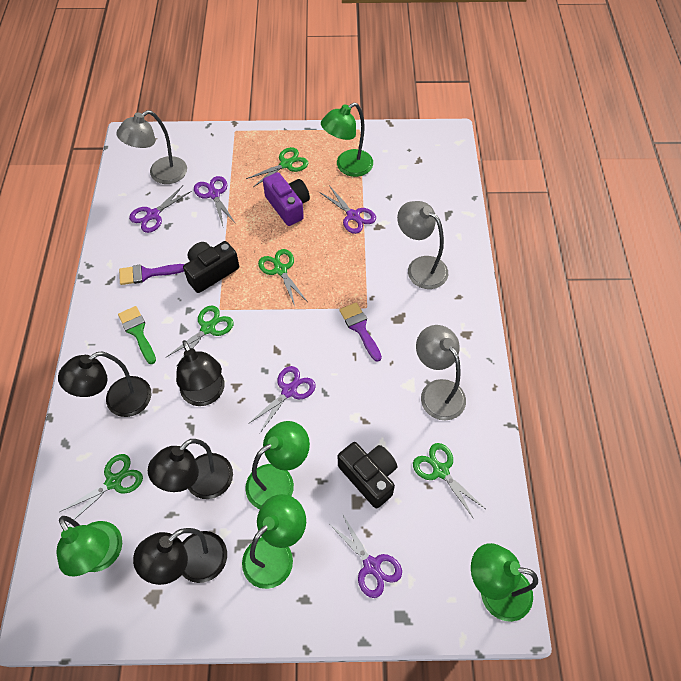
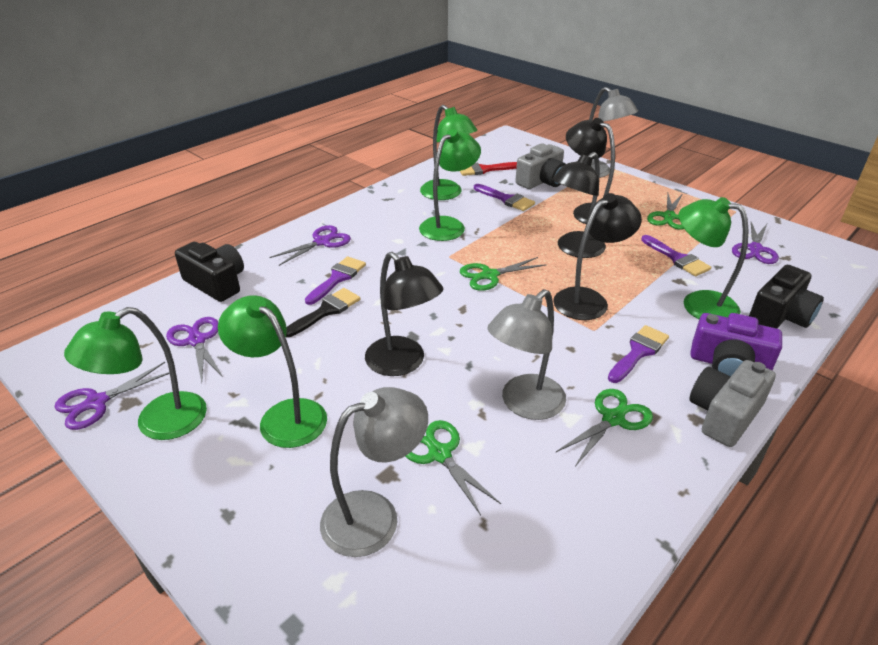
black brush: none = 0 -> [286,288,360,337] = 1
green brush: [118,306,156,364] = 1 -> none = 0
green scissors: [60,454,143,525] [166,306,234,365] [246,147,308,187] [258,249,308,306] [413,443,486,519] = 5 -> [405,420,501,515] [460,257,547,291] [556,389,653,466] [647,193,684,230] = 4
grey camera: none = 0 -> [515,143,565,189] [689,360,776,447] = 2
purple brush: [119,264,184,285] [339,302,382,362] = 2 -> [305,256,366,305] [474,184,535,211] [608,325,669,383] [641,235,711,276] = 4
purple scissors: [129,186,192,233] [194,176,236,226] [248,366,316,434] [319,185,376,234] [329,515,402,598] = 5 -> [55,362,170,430] [166,317,223,382] [269,225,351,266] [732,222,779,264] = 4
red brush: none = 0 -> [460,162,517,176] = 1

